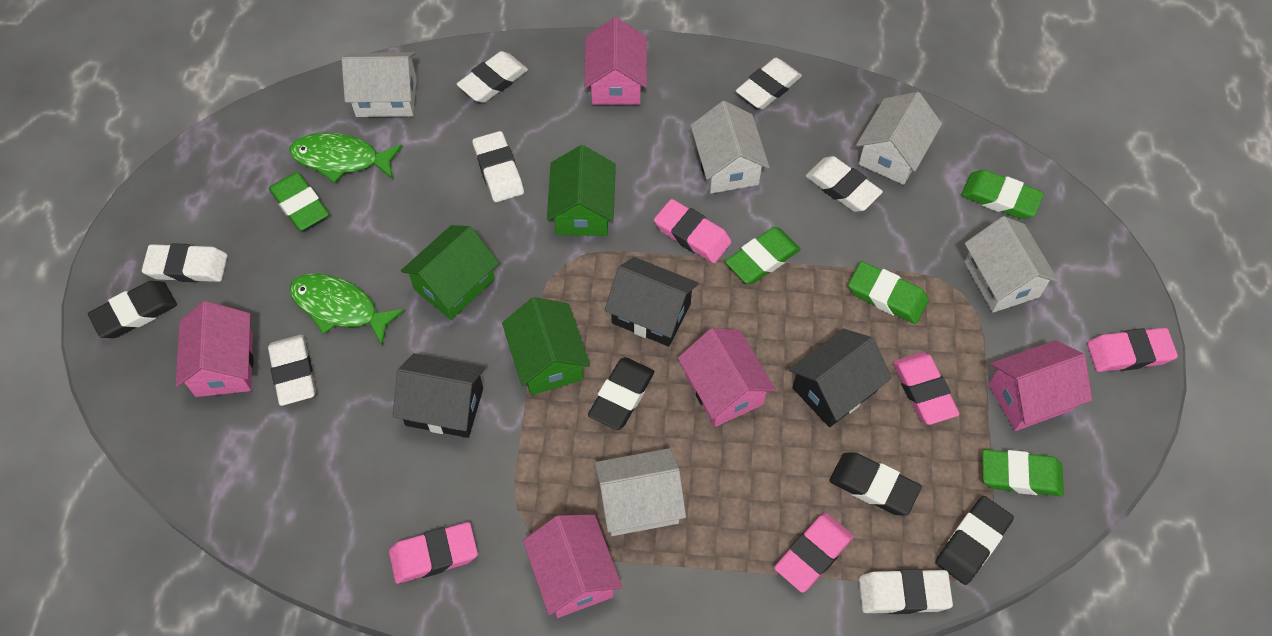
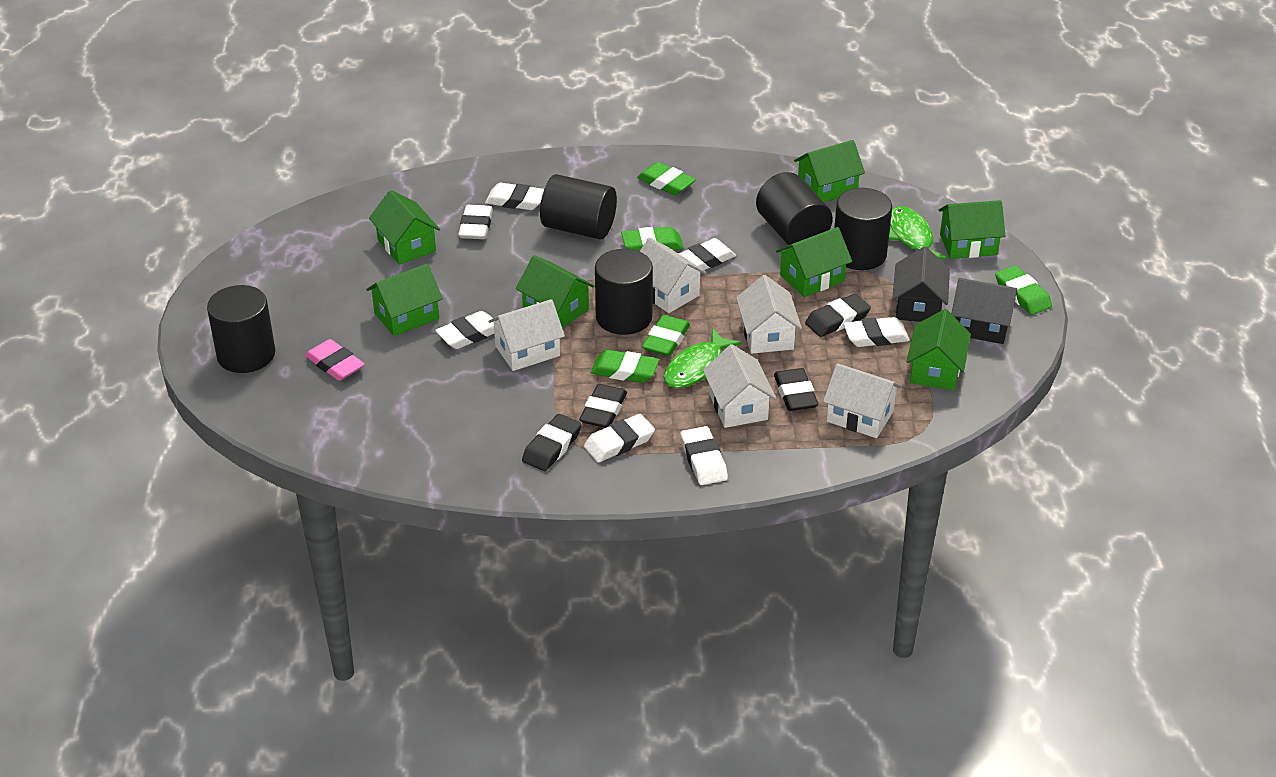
black cylinder: none = 0 -> [207,285,275,373] [540,174,617,240] [595,249,653,335] [756,172,833,248] [834,188,892,270] = 5
black house: [393,353,485,438] [604,257,699,347] [789,329,892,427] = 3 -> [892,246,950,322] [951,278,1017,344] = 2
green house: [401,225,499,320] [502,297,590,395] [547,145,616,236] = 3 -> [366,264,443,336] [369,190,440,265] [516,255,594,329] [776,227,852,297] [794,140,865,202] [906,309,971,390] [939,200,1005,259] = 7
pink eraser: [389,522,478,584] [654,199,732,263] [774,513,854,593] [893,352,959,425] [1087,328,1178,372] = 5 -> [305,339,365,381] = 1
pink house: [175,301,254,397] [523,514,622,618] [584,17,647,105] [678,328,776,427] [989,340,1092,431] = 5 -> none = 0

